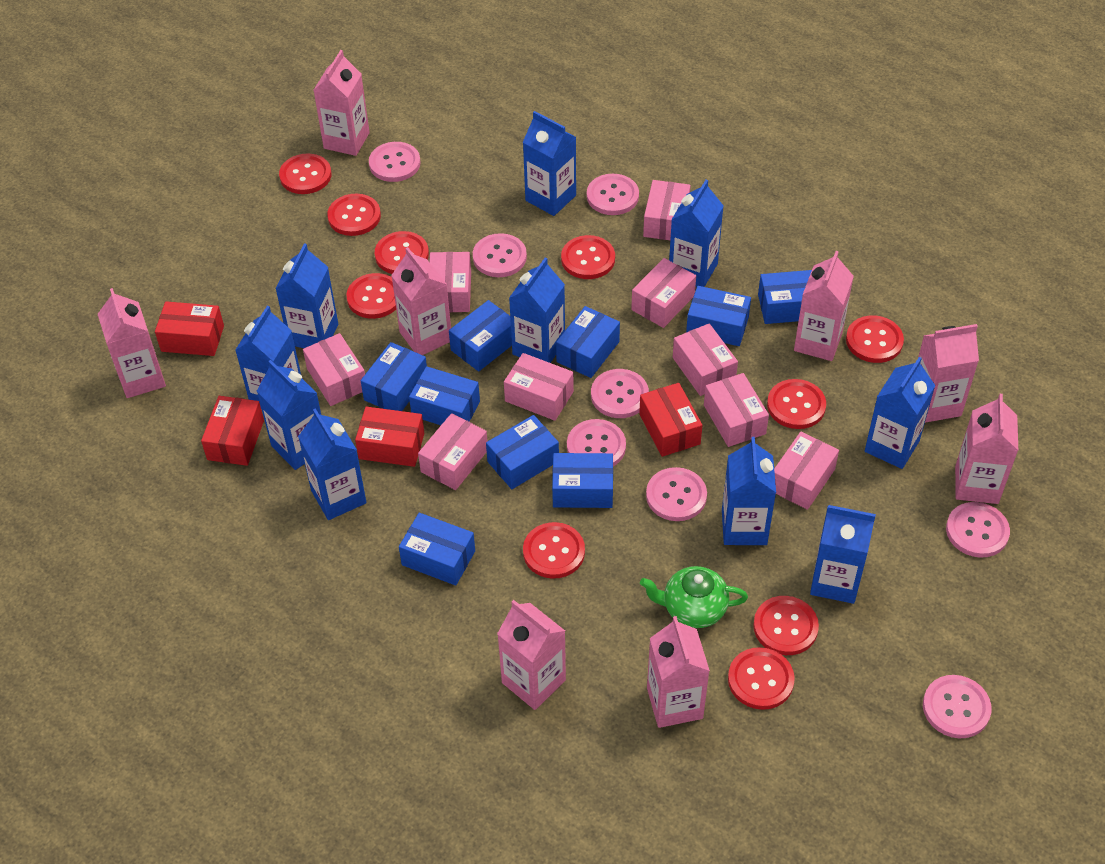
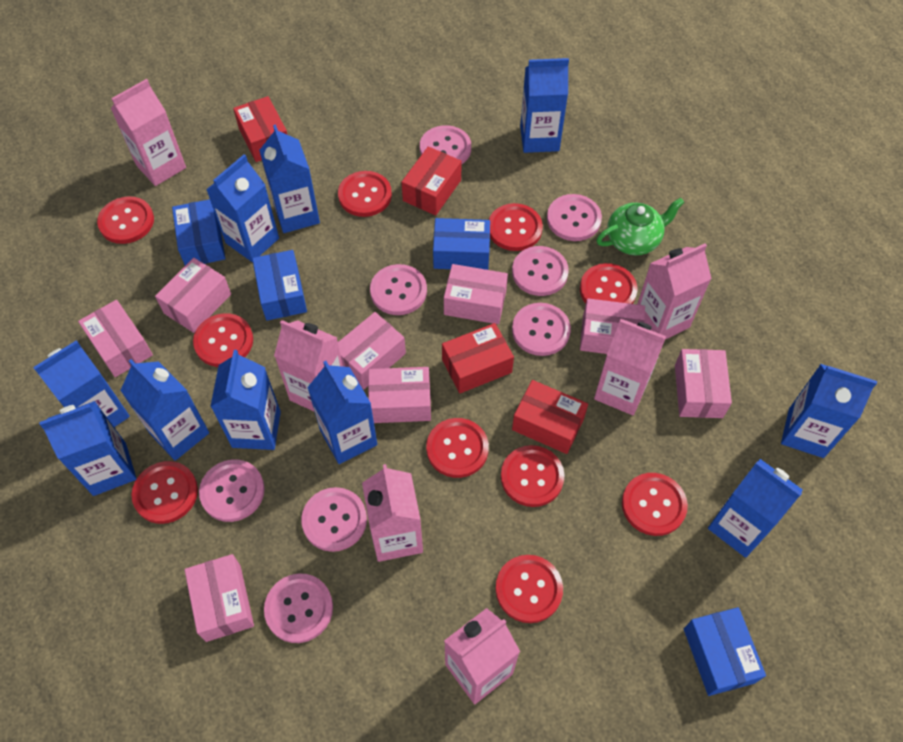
blue box: [361,342,427,411] [399,513,475,585] [409,366,480,425] [449,300,512,371] [486,415,559,489] [552,453,613,508] [556,306,620,378] [686,286,751,346] [758,270,812,324] = 9 -> [172,199,226,266] [252,250,307,321] [433,218,490,270] [684,607,766,696] = 4
pink box: [303,333,365,406] [418,413,487,490] [429,252,471,312] [504,353,574,421] [631,258,696,328] [643,180,690,240] [673,323,738,396] [704,373,769,447] [774,432,839,510] = 9 -> [78,300,153,377] [155,258,231,333] [185,554,254,642] [338,312,406,389] [368,367,431,423] [444,264,508,324] [580,298,645,354] [675,349,732,418] = 8
pink carton: [98,288,166,398] [314,50,370,156] [391,247,451,355] [497,600,566,710] [647,616,710,728] [794,251,854,361] [918,324,979,423] [955,394,1018,504] = 8 -> [111,79,186,186] [274,320,343,412] [362,464,423,562] [444,608,520,704] [594,319,666,415] [637,244,712,340] = 6

